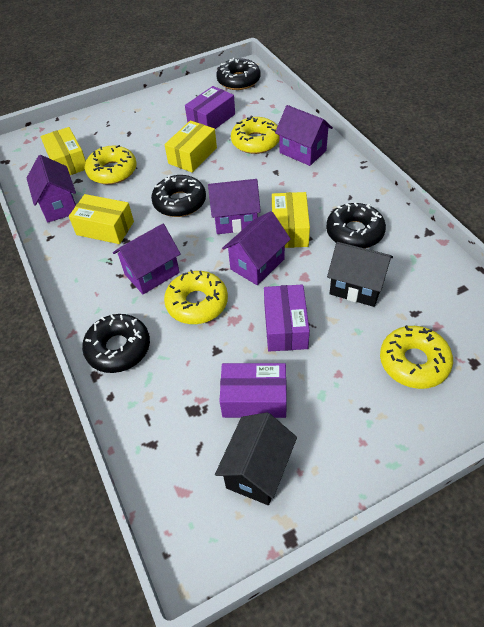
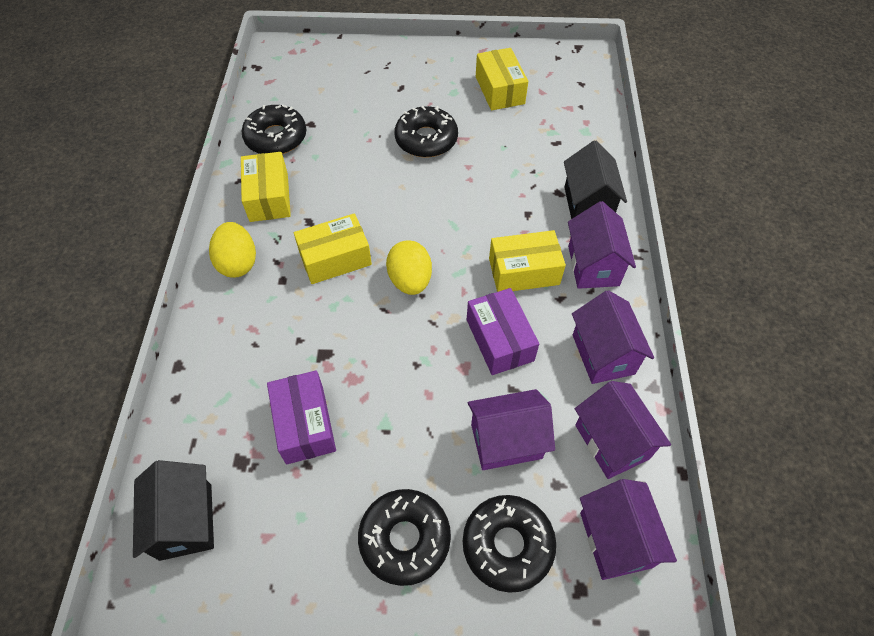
purple box: [185,86,235,129] [219,363,287,418] [264,284,310,352] = 3 -> [267,370,336,464] [467,288,539,375] = 2
yellow donut: [85,145,137,185] [164,270,228,324] [231,116,280,154] [380,325,453,389] = 4 -> none = 0
yellow egg: none = 0 -> [209,222,256,278] [386,240,432,295] = 2

